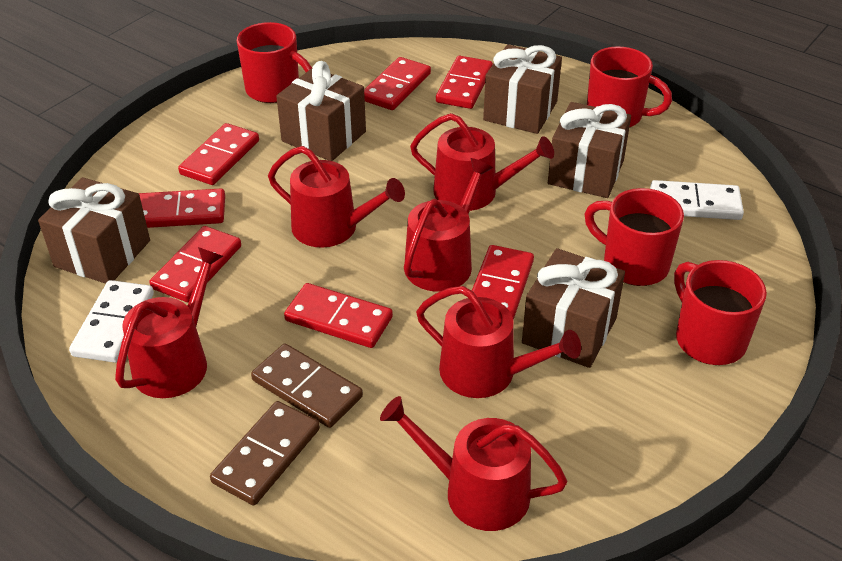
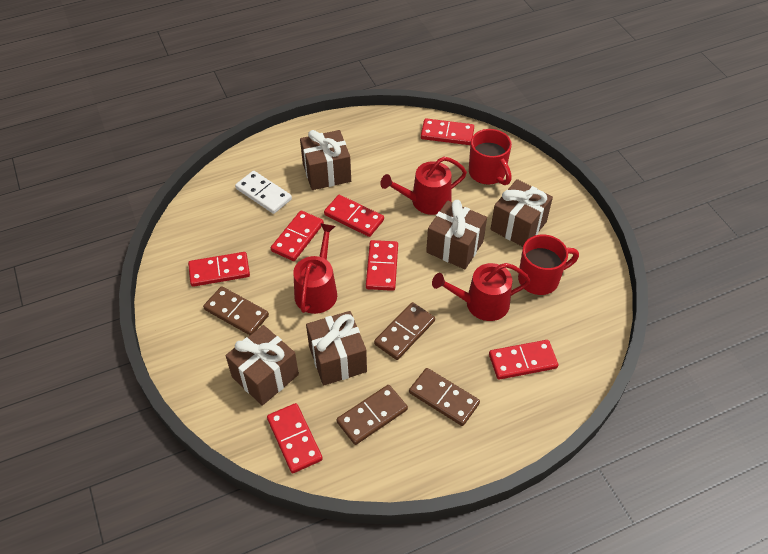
brown domino: [210,401,320,505] [251,344,363,428] = 2 -> [203,286,269,335] [336,385,408,445] [374,302,435,360] [409,368,480,426] = 4
red mug: [237,22,312,103] [585,188,684,286] [587,46,672,128] [674,260,767,365] = 4 -> [469,129,512,185] [518,235,579,295] = 2
red watering can: [115,247,223,398] [268,146,405,248] [380,396,567,531] [404,158,493,292] [410,113,554,211] [416,286,581,398] = 6 -> [293,223,337,314] [380,157,467,215] [432,263,531,321] = 3
white domino: [69,280,154,363] [650,180,744,220] = 2 -> [235,171,292,214] = 1

